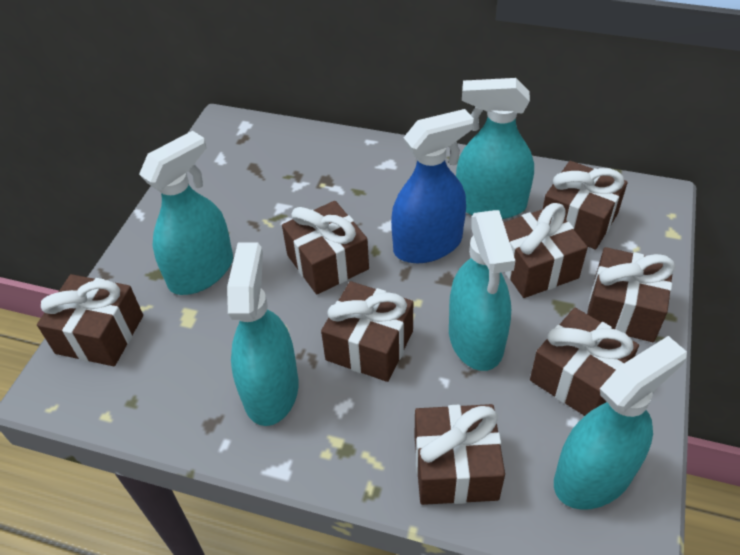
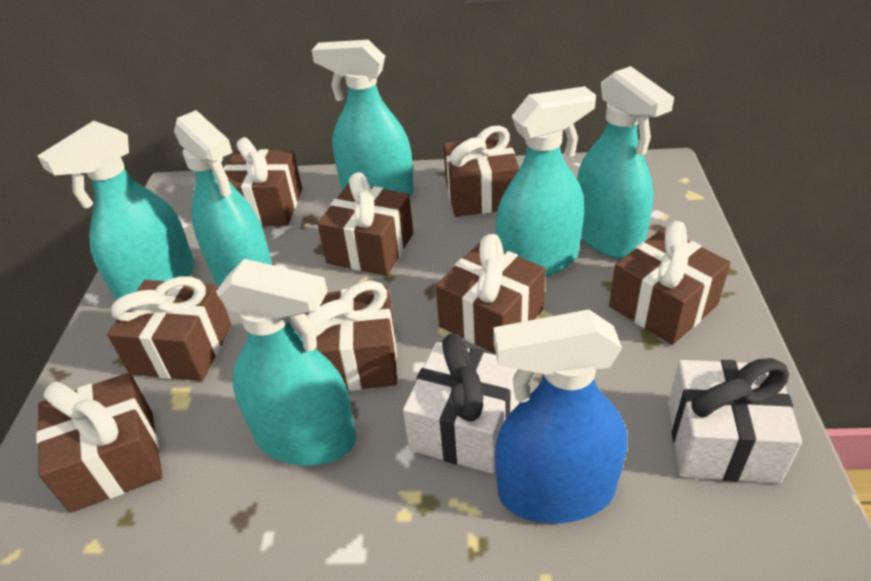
turquoise spray bottle: [139,131,233,295] [227,242,299,426] [449,210,515,371] [456,78,534,219] [554,336,687,510] = 5 -> [38,121,195,300] [174,110,272,287] [216,259,356,465] [312,40,414,197] [496,86,596,277] [577,66,674,259] = 6
white gift: none = 0 -> [403,333,519,474] [668,358,802,483] = 2

